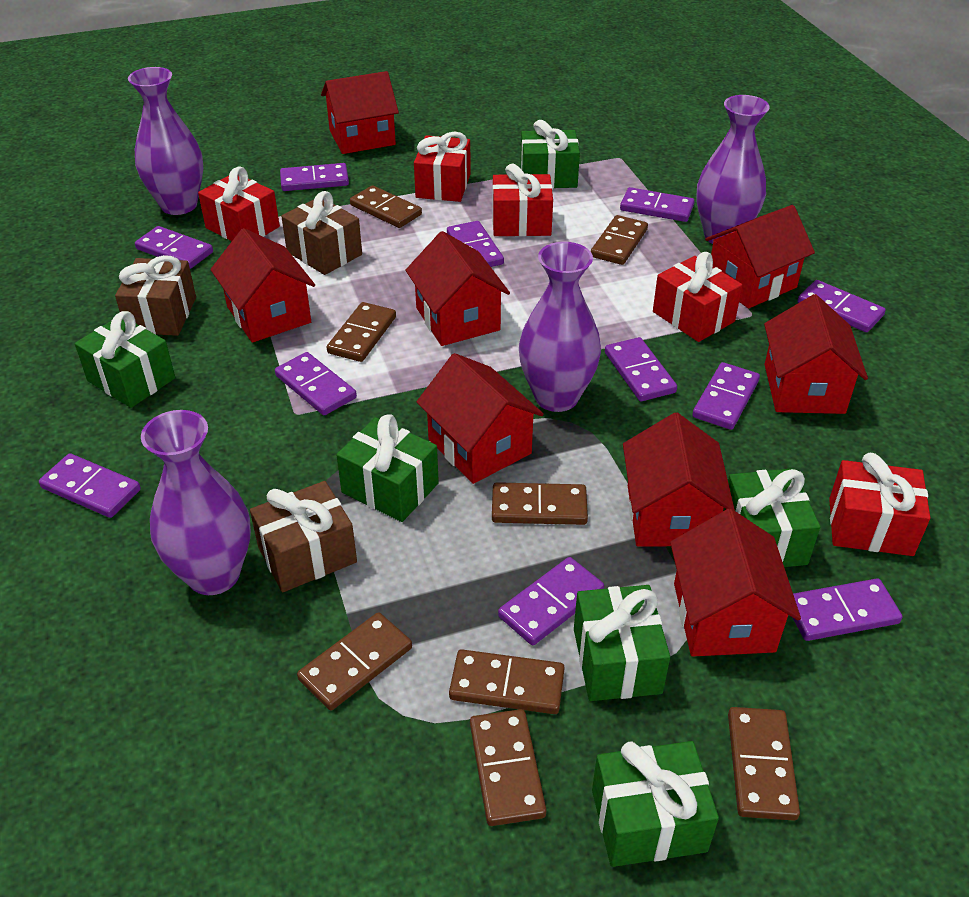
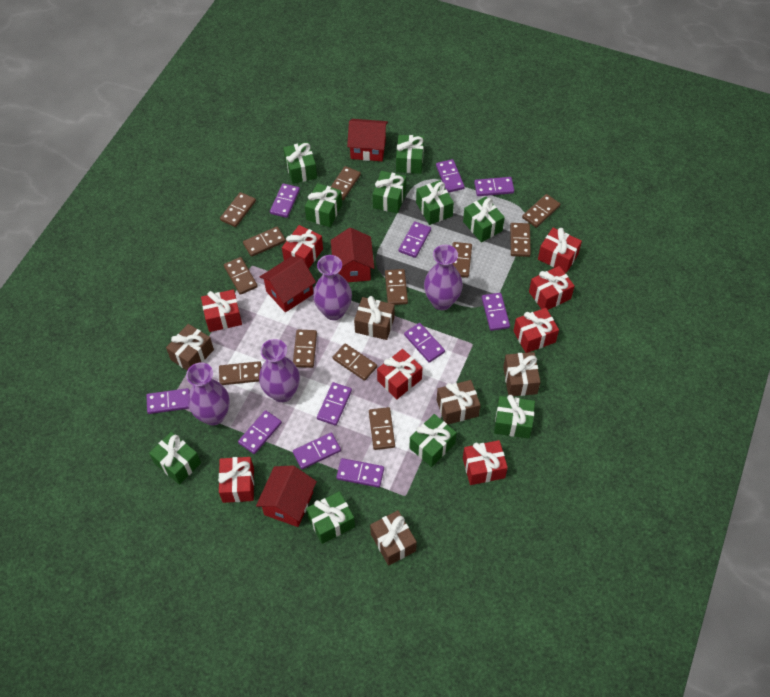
brown domino: [297,612,412,710] [327,302,396,362] [350,185,422,228] [449,649,565,714] [470,709,547,826] [492,482,588,525] [591,215,648,265] [728,707,800,821] = 8 -> [219,361,262,385] [220,192,256,227] [224,257,258,295] [243,227,286,257] [293,330,317,368] [331,166,361,200] [333,343,377,381] [369,407,395,450] [385,269,408,305] [452,242,472,278] [510,223,531,257] [522,194,561,228] = 12
brown gift: [115,255,196,336] [250,481,357,592] [281,191,362,275] = 3 -> [166,324,214,370] [354,296,395,340] [370,510,417,566] [437,380,480,425] [503,352,540,396] = 5
green gift: [75,311,175,408] [336,414,439,522] [520,120,580,188] [574,585,670,701] [592,741,719,867] [723,468,820,567] = 6 -> [149,432,201,485] [283,142,317,184] [305,183,342,227] [306,491,355,544] [373,171,406,213] [396,135,424,174] [409,414,457,467] [416,180,454,225] [463,196,505,243] [494,395,535,438] = 10
red gift: [198,166,280,241] [414,132,471,202] [492,164,553,236] [653,252,742,342] [829,453,930,556] = 5 -> [201,289,242,332] [218,457,254,503] [282,225,323,269] [377,349,423,399] [463,440,508,485] [513,308,559,353] [529,266,575,310] [538,228,582,273] = 8
red house: [210,228,315,342] [321,71,399,154] [405,231,510,346] [417,353,544,484] [623,413,735,547] [670,509,801,656] [705,205,815,309] [764,294,868,414] = 8 -> [256,465,317,527] [260,256,316,313] [331,228,374,282] [347,119,388,161] = 4

